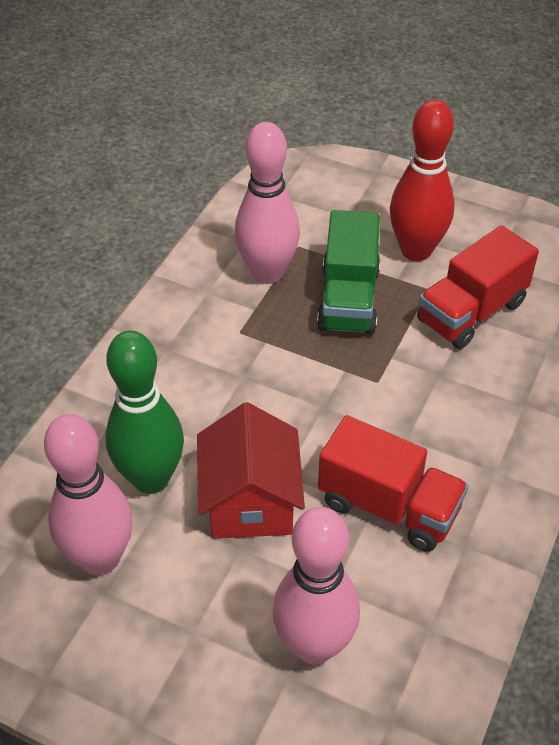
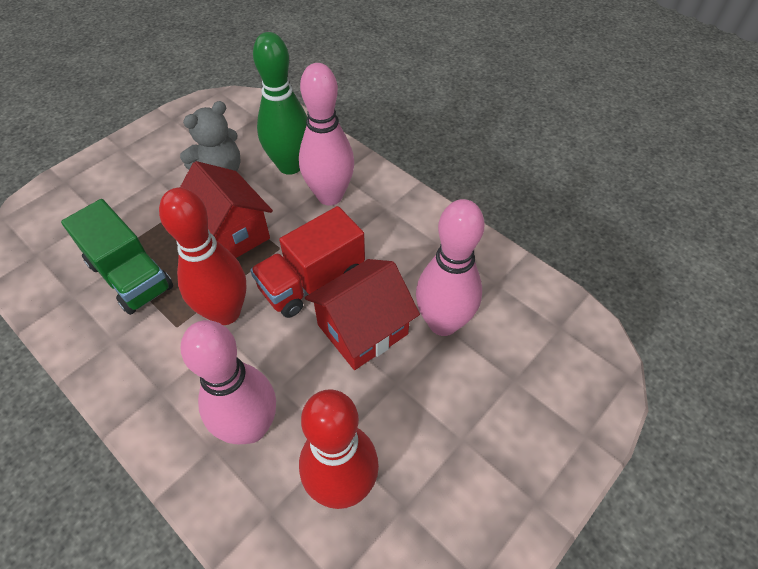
grey teddy bear: none = 0 -> [180,101,241,171] = 1
red bowling pin: [390,100,455,261] = 1 -> [159,187,247,325] [299,389,379,509] = 2
red house: [197,402,305,539] = 1 -> [180,161,273,258] [305,259,420,370] = 2
red truck: [318,415,469,552] [417,225,539,349] = 2 -> [250,206,365,318] = 1

